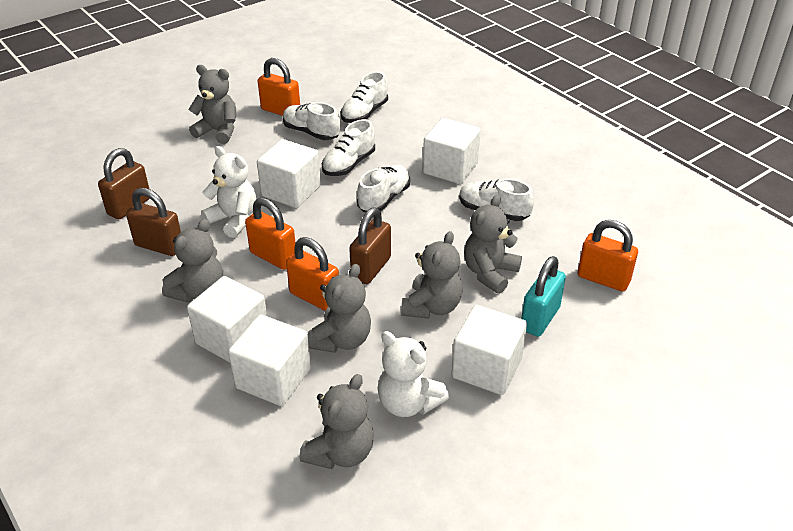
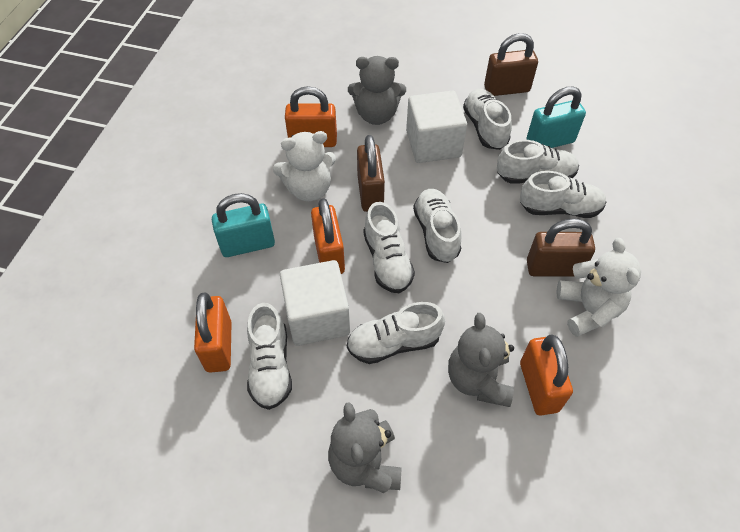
grey teddy bear: [162,219,223,302] [188,65,236,144] [299,374,374,469] [308,264,371,353] [401,231,463,319] [464,195,522,294] = 6 -> [328,402,401,493] [348,56,406,125] [448,313,514,407] = 3
turquoise padlock: [521,256,566,337] = 1 -> [212,193,275,257] [526,87,586,148] = 2
white cube: [187,276,267,363] [228,314,311,406] [257,139,321,208] [423,118,481,184] [451,305,527,395] = 5 -> [280,260,350,346] [406,91,467,163] = 2
white shoe: [283,102,340,140] [322,119,375,176] [341,71,388,123] [357,165,410,212] [459,179,534,221] = 5 -> [247,303,292,410] [347,302,445,364] [363,202,415,293] [413,189,462,263] [463,89,512,150] [497,140,579,184] [520,171,606,218] = 7

